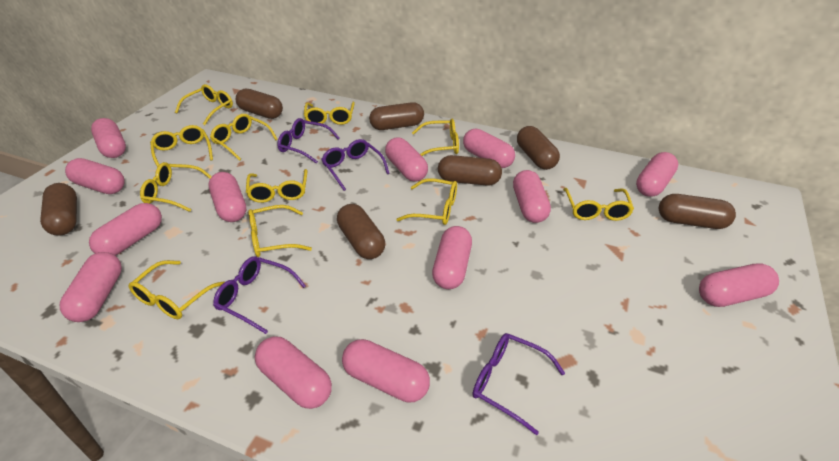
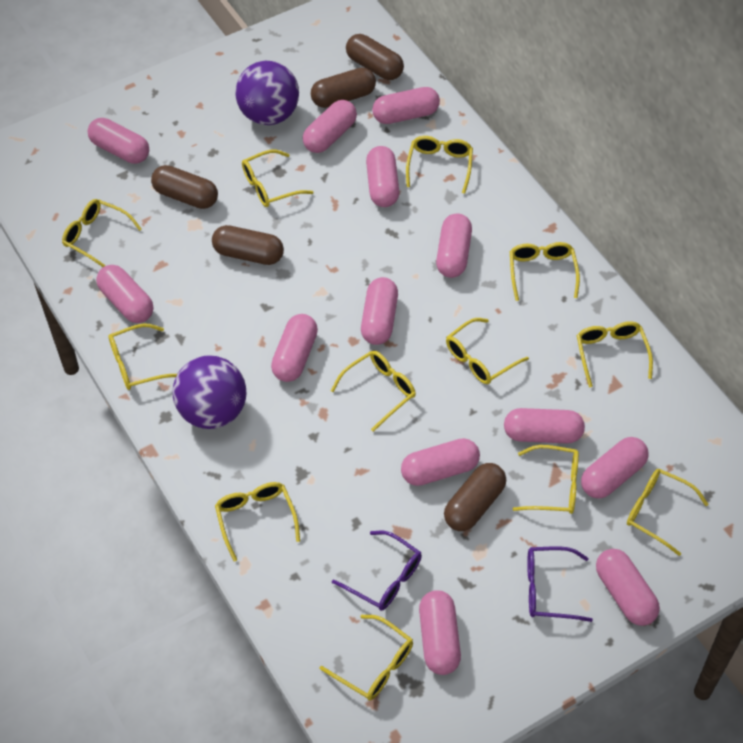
brown capsule: [40,183,77,236] [236,89,283,119] [337,204,385,259] [369,102,424,130] [438,155,502,186] [517,126,560,170] [659,194,736,229] = 7 -> [151,165,218,209] [212,225,284,265] [311,68,376,108] [346,34,404,80] [444,463,506,531] = 5
purple ball: none = 0 -> [173,356,246,429] [235,60,299,125] = 2
purple glasses: [213,256,306,334] [277,118,340,164] [321,139,390,191] [472,333,565,435] = 4 -> [332,531,422,610] [527,546,593,622] = 2
yellow glasses: [129,260,224,319] [140,162,212,212] [150,125,213,167] [175,84,233,125] [210,114,278,161] [246,169,308,203] [248,205,312,257] [304,102,355,125] [396,178,457,225] [412,119,459,156] [563,188,634,221] = 11 -> [62,199,142,267] [108,324,177,390] [215,482,300,562] [242,150,313,207] [319,615,413,700] [331,350,416,432] [406,136,473,194] [446,318,529,384] [510,242,580,301] [512,445,579,514] [577,321,653,387] [627,469,708,556] = 12

